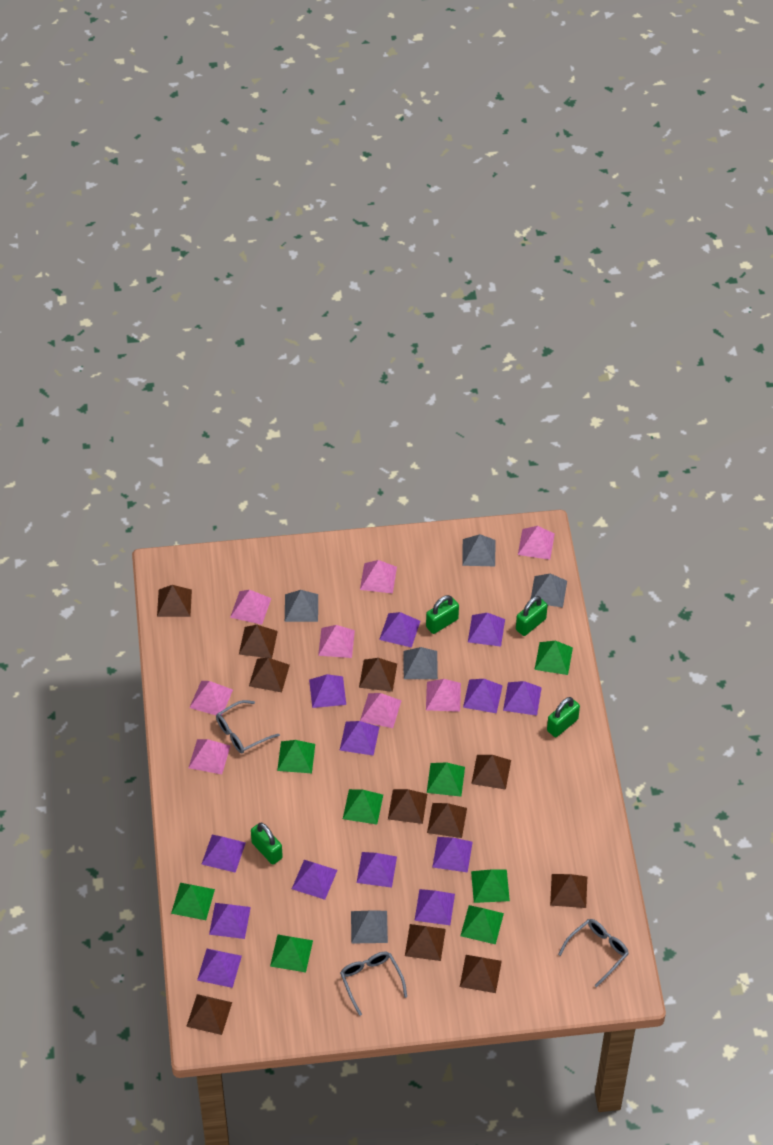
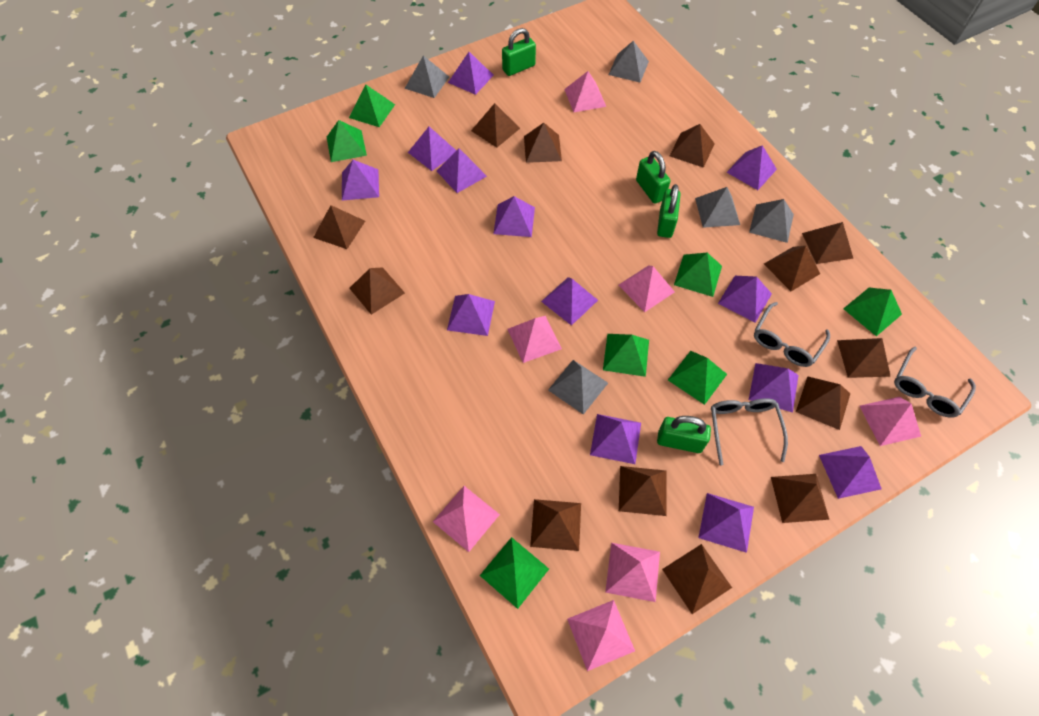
brown pyramid: [157,585,192,617] [186,994,232,1035] [239,625,278,659] [249,658,290,692] [359,658,397,692] [388,789,427,824] [405,924,446,961] [427,803,467,838] [460,955,502,993] [471,755,511,790] [550,874,587,908] = 11 -> [313,205,365,249] [349,267,405,315] [471,103,520,148] [524,123,562,163] [530,499,581,551] [619,466,667,516] [662,544,732,614] [670,124,715,168] [764,246,820,291] [771,474,829,523] [796,376,850,430] [802,222,854,264] [837,338,891,378] = 13
green pyramid: [171,883,215,920] [270,935,313,972] [277,740,315,773] [343,789,383,824] [427,762,465,797] [460,905,504,945] [471,869,510,903] [534,641,573,675] = 8 -> [327,120,367,162] [349,85,395,127] [480,537,549,609] [603,334,649,377] [668,351,727,405] [674,253,722,297] [843,288,902,336] = 7
pink pyramid: [189,681,233,716] [189,739,230,774] [230,590,271,625] [318,625,355,658] [360,560,397,594] [360,693,402,728] [426,679,461,712] [518,526,555,560] = 8 -> [433,486,500,552] [508,316,562,363] [564,71,606,112] [567,600,635,671] [605,543,660,602] [619,266,675,312] [860,397,921,446] = 7

